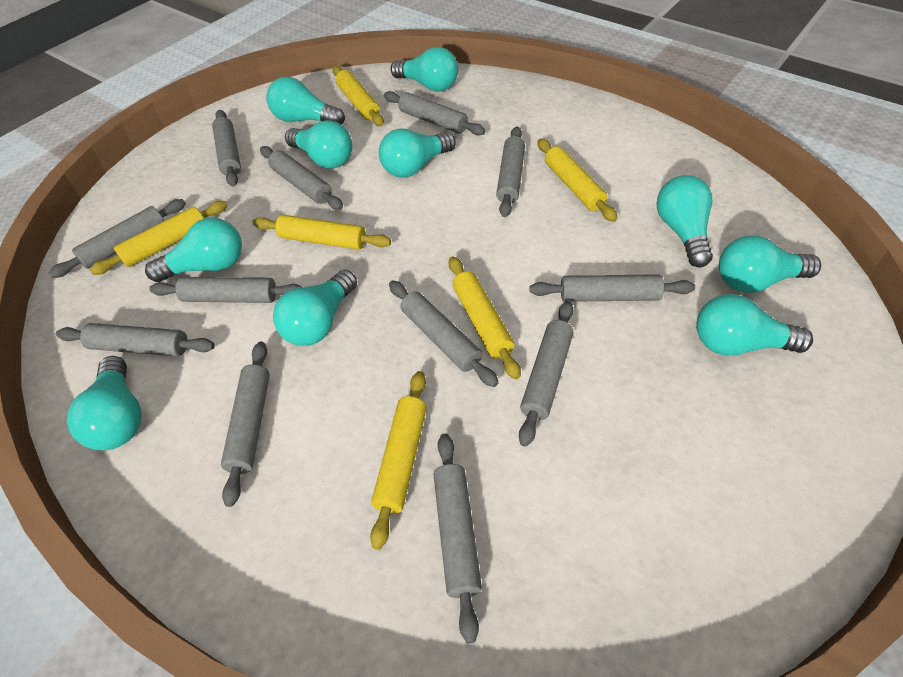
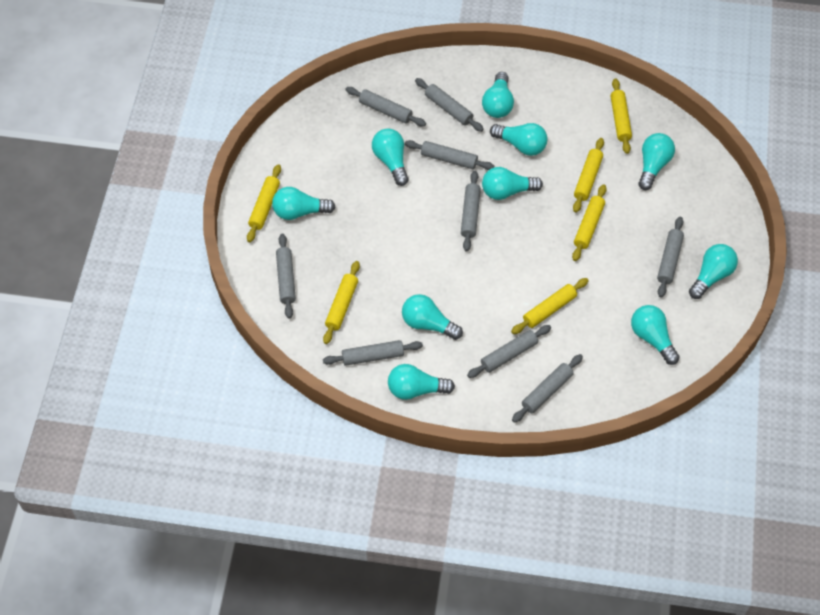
grey rolling pin: [48,199,186,278] [56,323,215,357] [149,277,301,303] [212,110,241,186] [221,341,270,507] [260,146,343,210] [384,91,485,136] [389,280,499,387] [434,433,482,643] [496,127,525,217] [519,301,574,447] [530,274,695,302] = 12 -> [276,234,296,319] [323,340,423,366] [345,87,426,126] [405,140,494,170] [415,78,484,132] [461,171,481,252] [467,325,551,378] [512,354,583,423] [657,217,684,298] = 9

